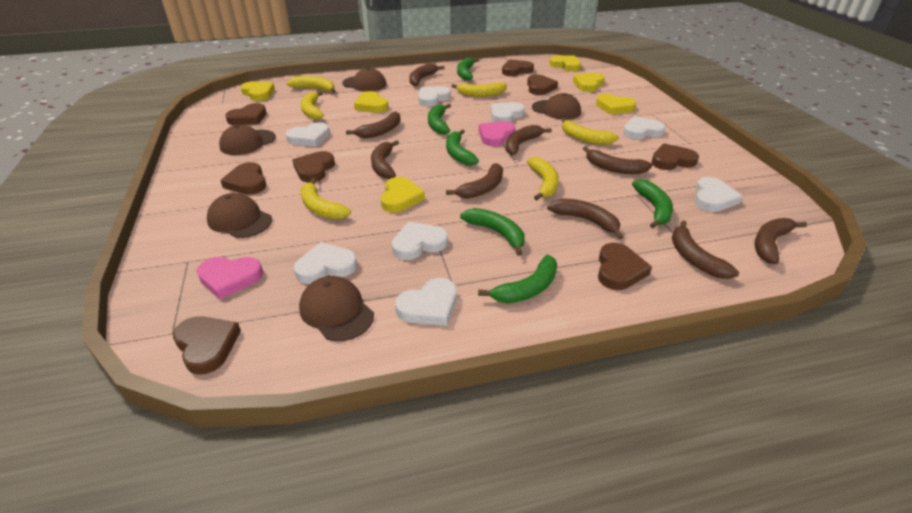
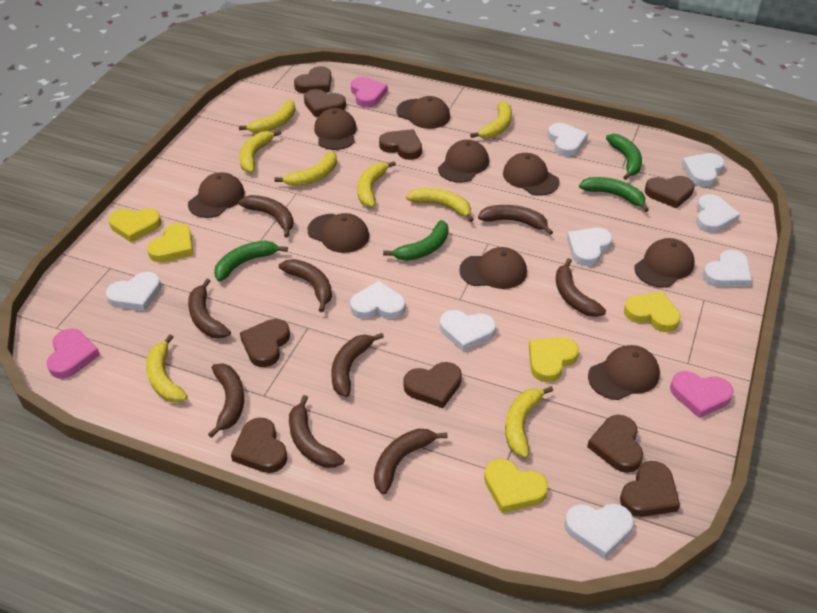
brown cap: [207,193,272,238] [219,125,276,155] [299,276,374,341] [342,68,387,92] [532,93,581,120] = 5 -> [188,172,245,218] [308,213,369,253] [314,108,357,150] [396,96,450,129] [438,140,489,183] [459,247,527,289] [503,153,560,196] [588,345,660,400] [635,238,695,288] = 9
brown heart: [173,316,241,375] [220,162,266,195] [225,103,267,125] [292,151,335,182] [502,59,534,76] [527,74,558,95] [598,243,652,290] [651,143,699,170] = 8 -> [231,418,287,473] [240,319,290,367] [294,66,332,93] [304,89,346,117] [379,129,422,160] [404,362,462,408] [587,415,643,473] [620,461,680,517] [645,176,695,209] = 9
green banana: [428,104,451,135] [446,129,479,166] [457,58,479,81] [460,208,525,256] [478,255,557,303] [632,179,673,228] = 6 -> [214,241,288,281] [383,220,449,261] [579,177,649,212] [606,134,642,180] = 4
pink heart: [196,257,263,299] [479,121,515,146] = 2 -> [47,329,100,379] [351,77,388,107] [670,371,734,418] = 3
white heart: [286,122,330,147] [294,242,357,284] [392,222,448,260] [395,278,457,326] [418,86,451,107] [491,102,525,122] [623,116,666,140] [694,177,742,212] = 8 -> [106,272,161,311] [350,281,406,319] [440,310,496,352] [548,123,588,157] [565,504,634,559] [567,228,613,266] [681,153,725,187] [696,194,740,233] [703,250,752,287] = 9
yellow banana: [286,76,335,93] [301,91,324,120] [301,178,351,220] [452,82,507,97] [527,157,559,200] [561,118,619,145] = 6 -> [146,334,188,403] [239,100,296,133] [240,130,281,173] [275,151,337,187] [357,161,396,207] [406,188,473,222] [470,101,512,138] [505,386,553,458] = 8
yellow heart: [241,81,275,101] [354,91,389,113] [381,177,425,213] [549,55,581,72] [573,73,605,92] [596,94,636,115] = 6 -> [109,208,161,243] [147,223,193,263] [484,459,548,513] [529,337,579,382] [624,291,681,332] = 5

